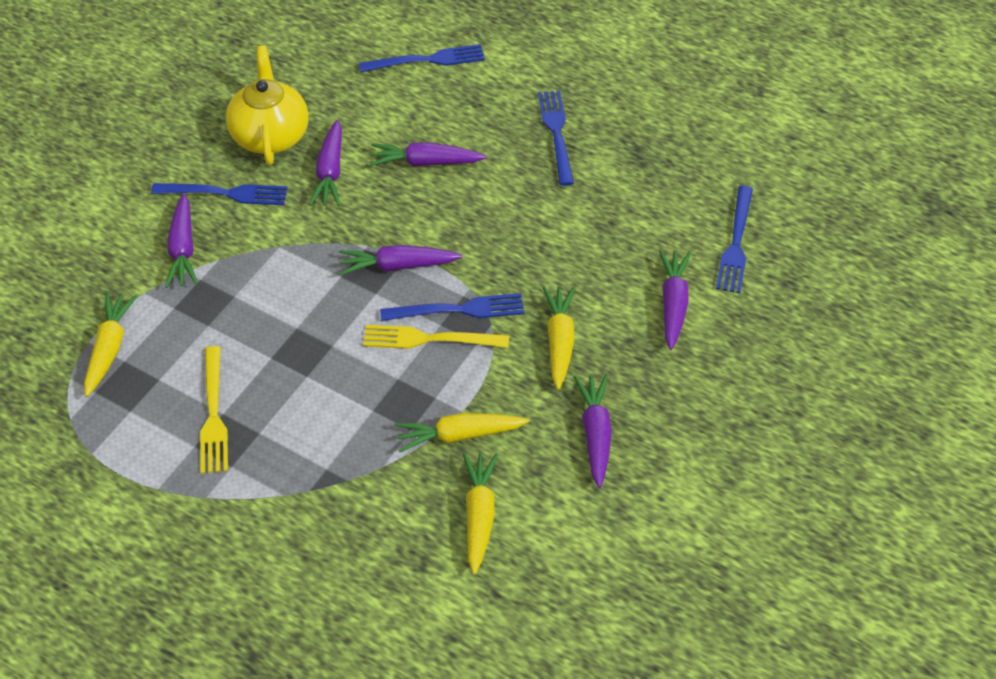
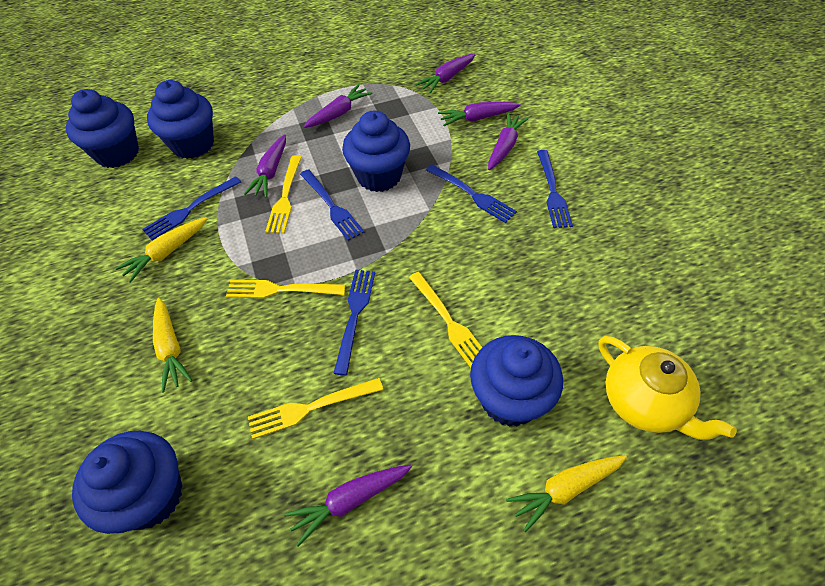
blue cupcake: none = 0 -> [66,89,139,168] [72,431,182,534] [147,80,214,159] [342,111,410,192] [470,335,563,427] = 5
yellow carrot: [84,292,138,397] [395,413,529,452] [463,453,498,575] [543,286,575,390] = 4 -> [115,217,207,283] [153,298,193,393] [506,455,627,532] = 3
yellow fork: [200,346,228,474] [363,325,509,349] = 2 -> [226,280,346,298] [248,378,383,439] [265,155,302,234] [409,272,483,368] = 4

